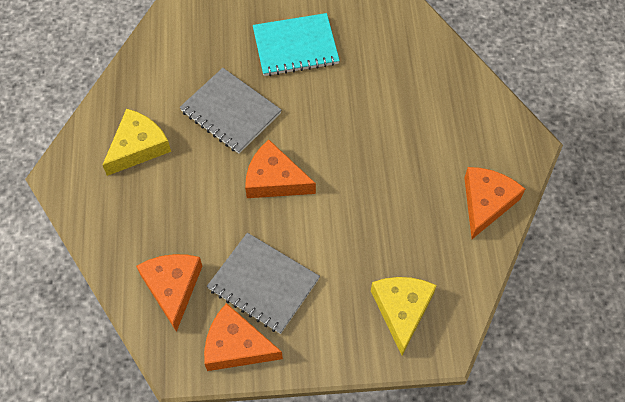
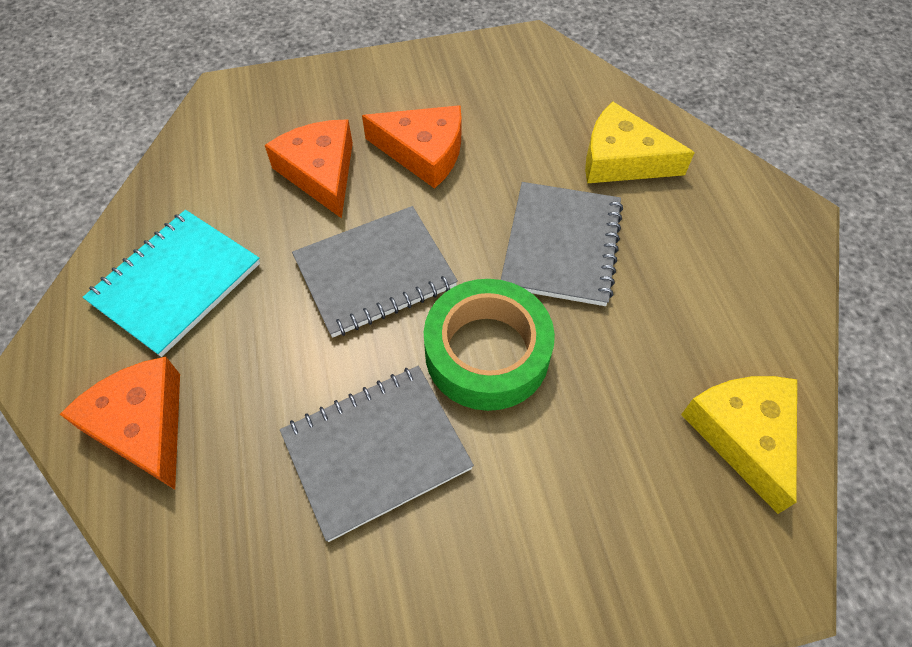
green tape: none = 0 -> [424,279,555,411] = 1
grey notebook: [180,68,281,154] [207,233,320,334] = 2 -> [280,366,474,542] [292,206,458,338] [501,182,623,306] = 3
orange cheese: [136,254,202,332] [204,303,283,371] [245,140,316,198] [464,167,525,239] = 4 -> [60,357,180,490] [265,120,353,219] [362,105,462,189] = 3

